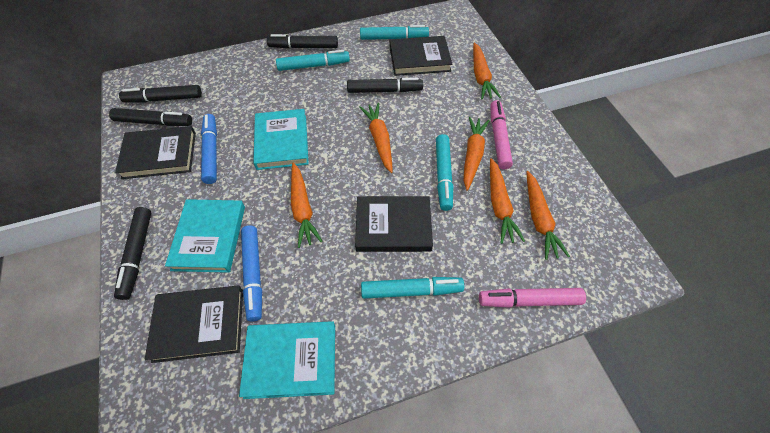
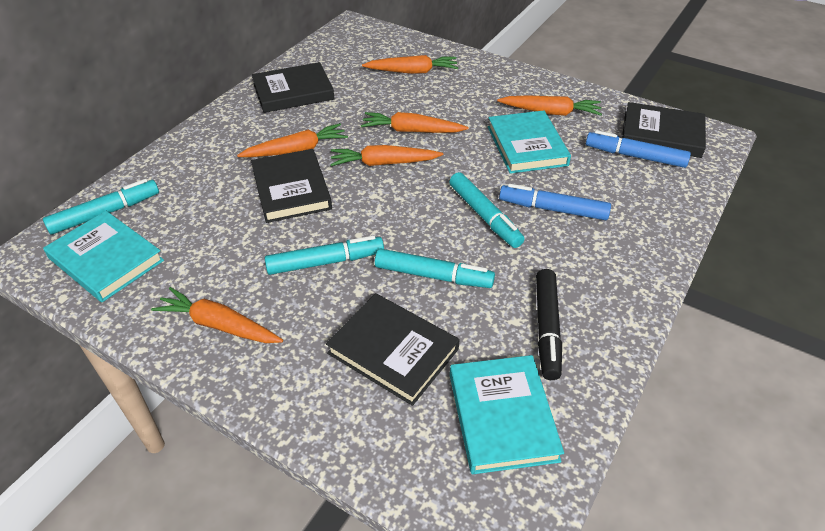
black marker: [109,108,192,126] [114,207,151,300] [119,85,202,103] [267,34,338,49] [347,78,423,93] = 5 -> [536,269,562,380] = 1
pink marker: [479,288,586,308] [490,100,513,169] = 2 -> none = 0

